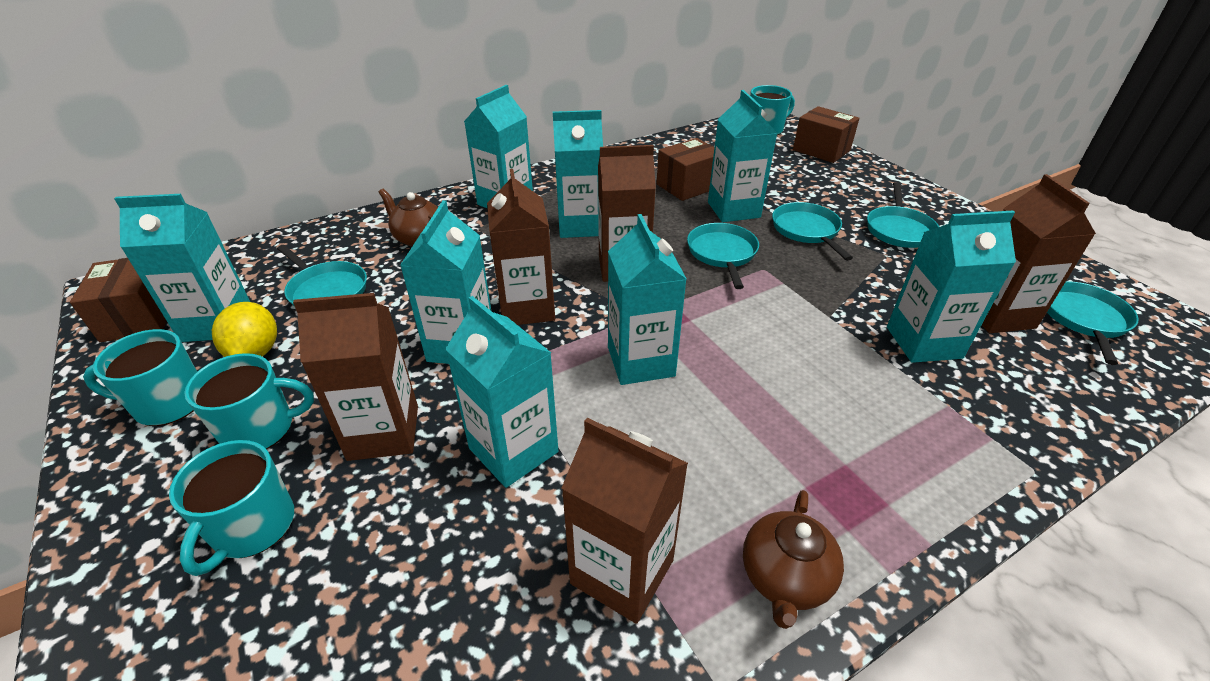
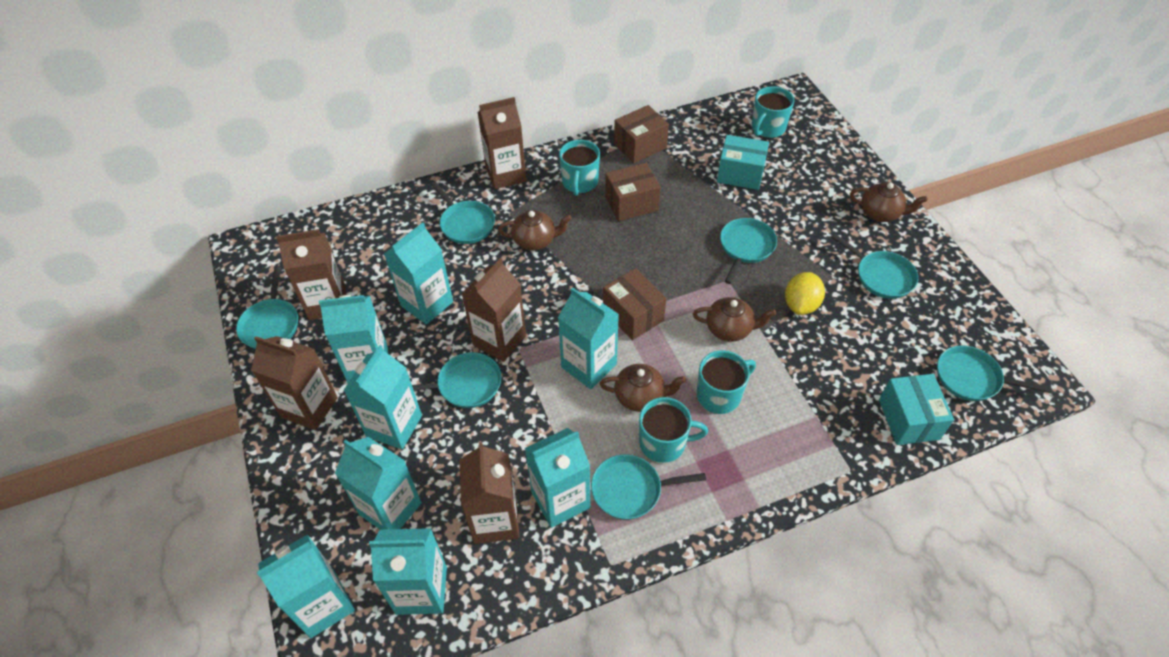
brown teapot: [379,189,438,247] [743,490,844,629] = 2 -> [498,210,572,250] [600,364,686,412] [693,297,776,342] [850,182,928,222] = 4
turquoise box: none = 0 -> [717,135,769,190] [879,374,954,445] = 2
turquoise pan: [277,245,367,307] [687,223,759,289] [772,202,853,261] [867,182,939,248] [1047,281,1139,365] = 5 -> [236,267,298,349] [412,352,502,408] [431,182,495,244] [591,454,706,520] [720,218,777,284] [831,234,918,299] [937,345,1050,401] = 7

